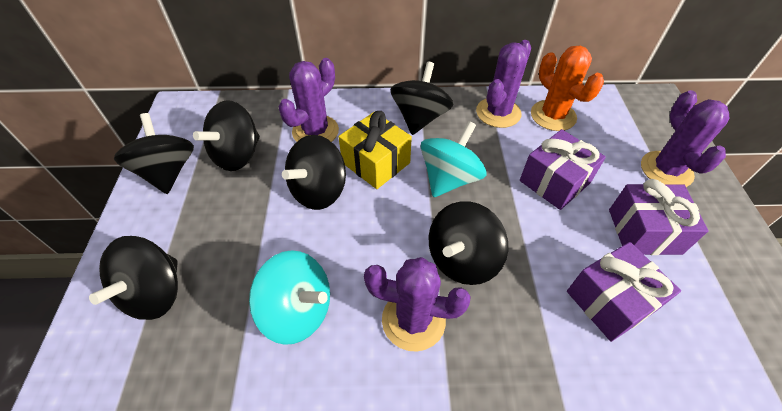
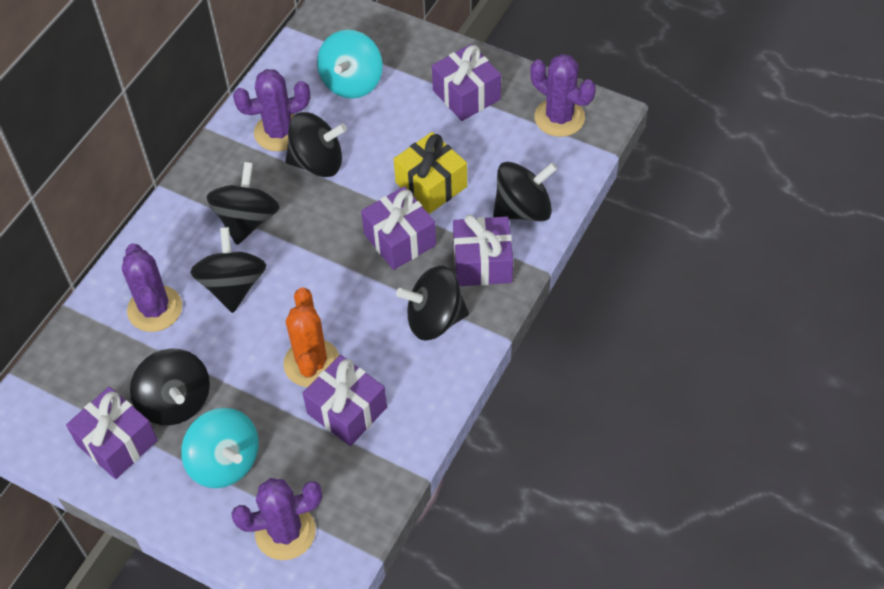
purple gift: [520,129,606,210] [567,242,681,342] [609,179,708,255] = 3 -> [66,387,158,479] [303,355,387,446] [361,186,436,270] [432,44,501,121] [453,214,513,286] = 5

